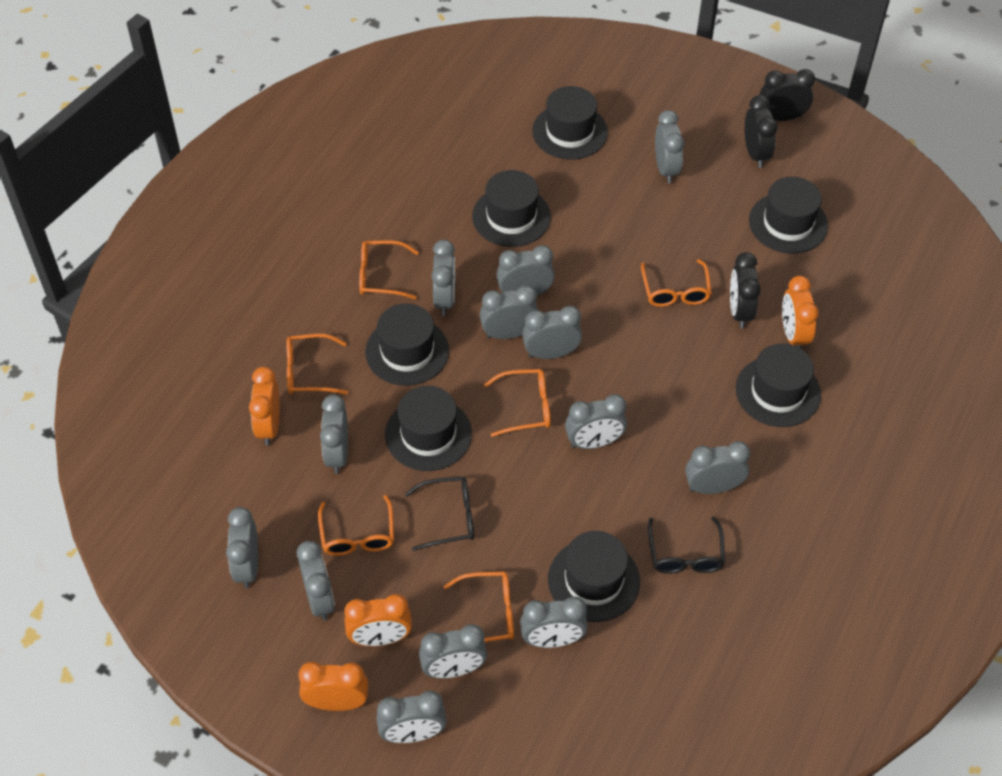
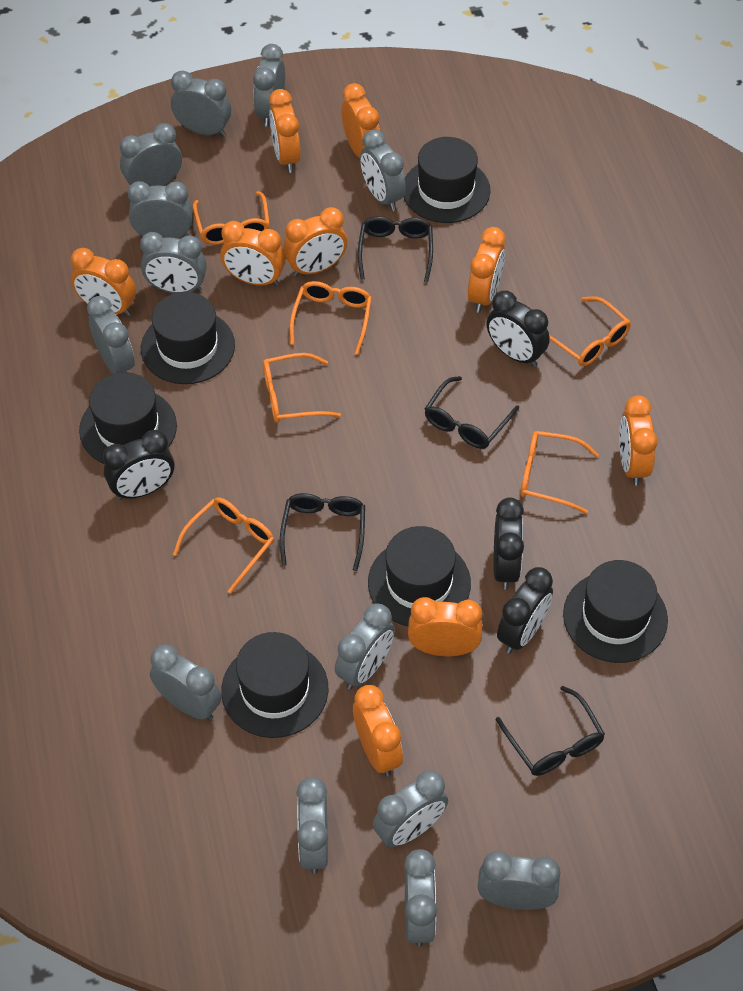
black clock: [730,252,761,328] [744,95,778,168] [759,69,815,121] = 3 -> [103,430,174,500] [487,290,550,367] [494,497,524,590] [497,567,553,654] = 4
black glasses: [405,477,474,551] [648,517,725,574] = 2 -> [280,493,365,571] [358,216,433,282] [425,376,519,449] [496,686,605,776] = 4
black hat: [365,303,449,386] [385,386,472,471] [472,170,551,247] [532,86,608,160] [548,531,640,622] [735,344,821,427] [749,177,828,254] = 7 -> [79,372,177,464] [141,292,235,384] [221,632,329,738] [368,526,471,626] [404,137,490,223] [563,560,668,663] = 6
orange clock: [249,367,280,445] [298,662,369,711] [344,594,412,646] [782,276,819,349] = 4 -> [71,248,136,317] [220,221,285,286] [269,89,301,173] [283,207,347,277] [342,83,380,158] [353,685,403,777] [408,597,482,656] [468,227,505,313] [619,395,658,486] = 9

